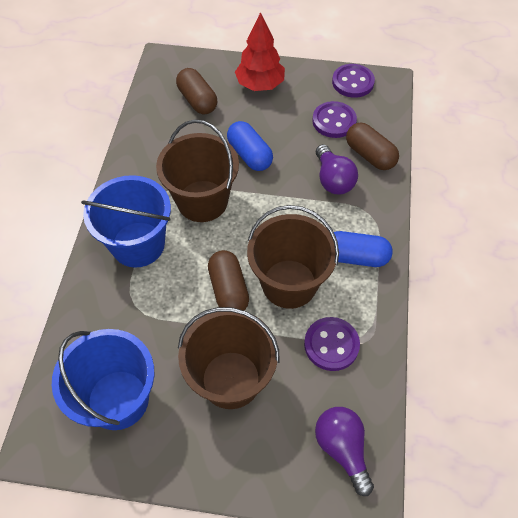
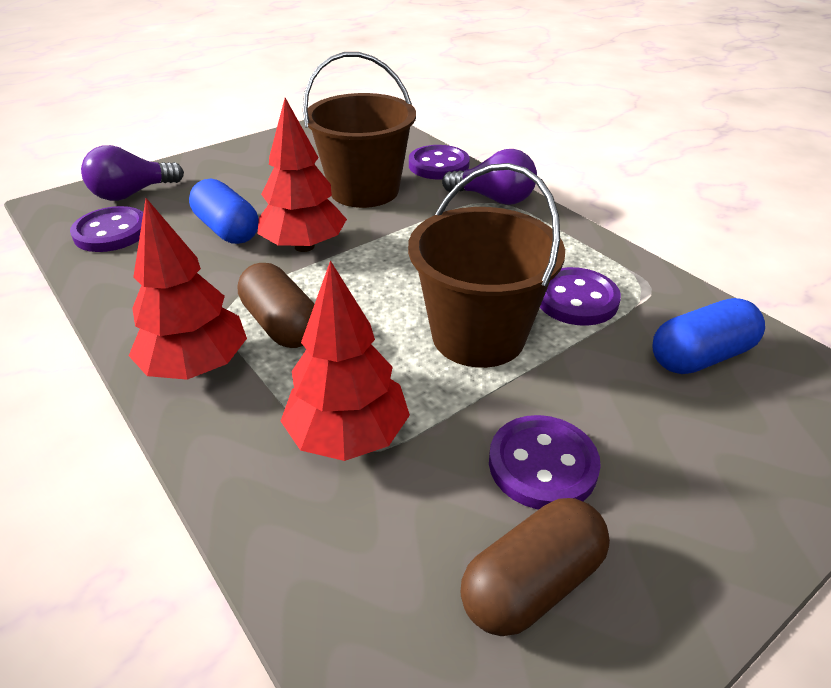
blue bucket: [52,329,154,430] [81,175,171,267] = 2 -> none = 0
brown bucket: [156,119,239,222] [178,307,280,409] [247,205,339,309] = 3 -> [303,52,416,208] [408,163,565,368] = 2
brown capsule: [176,68,217,114] [208,250,249,310] [346,123,399,170] = 3 -> [238,263,315,348] [461,498,610,636] = 2
purple button: [304,317,360,371] [312,101,357,138] [332,64,375,98] = 3 -> [70,206,143,252] [409,145,470,180] [489,415,601,510] [540,267,621,326] = 4
red tree: [235,12,285,91] = 1 -> [129,198,247,380] [257,98,347,252] [281,260,410,461] = 3

